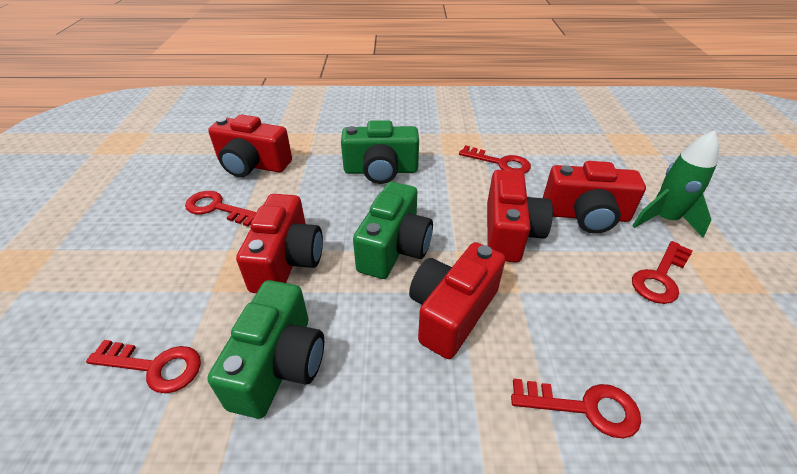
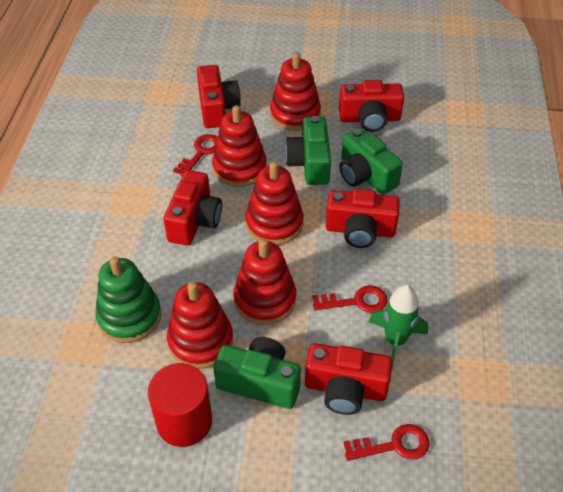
green stacking toy: none = 0 -> [95,256,162,343] = 1
red cylinder: none = 0 -> [148,363,212,447] = 1
red key: [86,340,201,393] [185,191,256,227] [459,145,531,174] [511,379,641,439] [632,241,693,304] = 5 -> [173,134,218,176] [313,285,388,313] [343,424,430,461] = 3
red stacking toy: none = 0 -> [167,282,233,369] [212,105,267,187] [233,239,296,325] [246,161,303,245] [270,52,321,131] = 5

